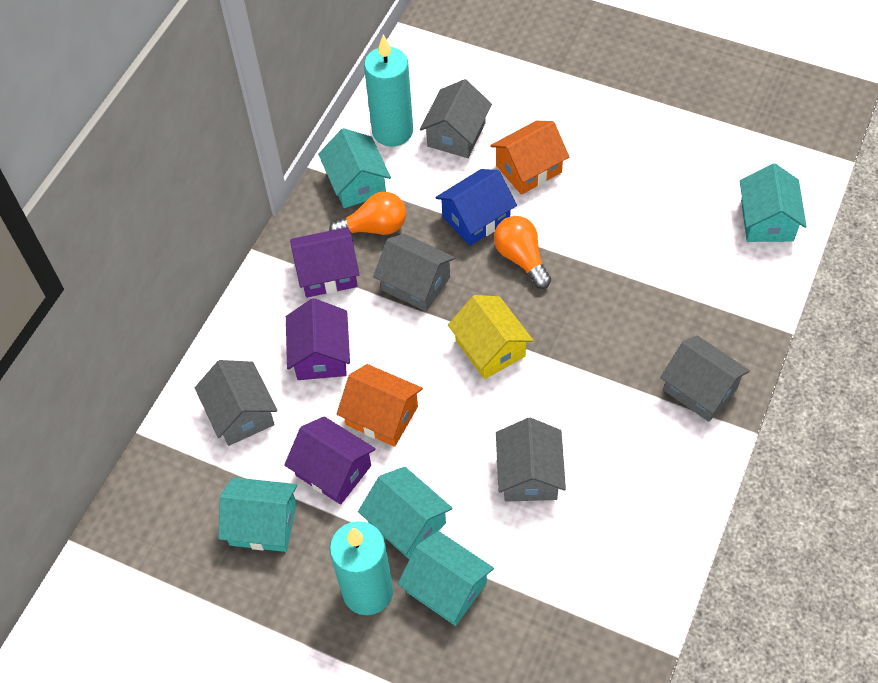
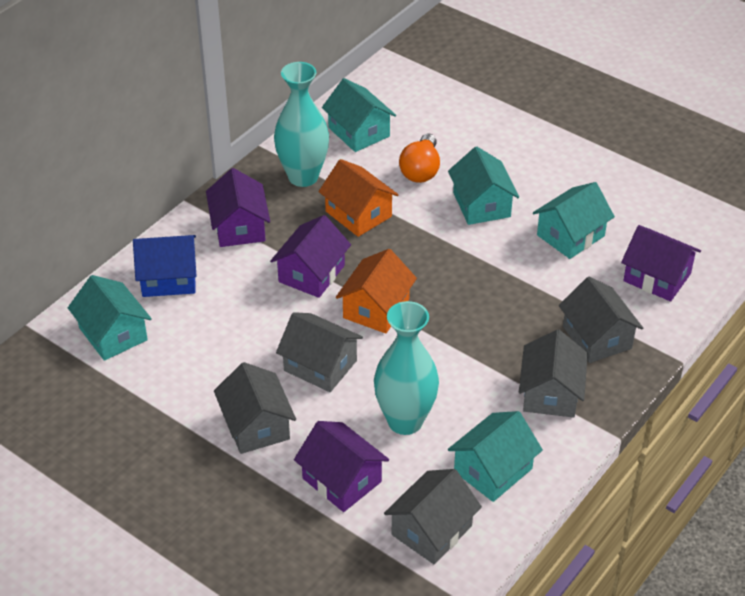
orange light bulb: [329,192,406,235] [494,216,551,289] = 2 -> [399,134,440,183] = 1
purple house: [284,416,376,505] [286,298,350,380] [290,227,360,298] = 3 -> [206,168,270,247] [270,215,351,298] [294,421,389,512] [621,225,701,302] = 4
turquoise candle: [330,521,394,615] [364,35,413,147] = 2 -> none = 0
turquoise vase: none = 0 -> [274,62,329,187] [374,301,439,435] = 2
yellow house: [448,295,534,379] = 1 -> none = 0

